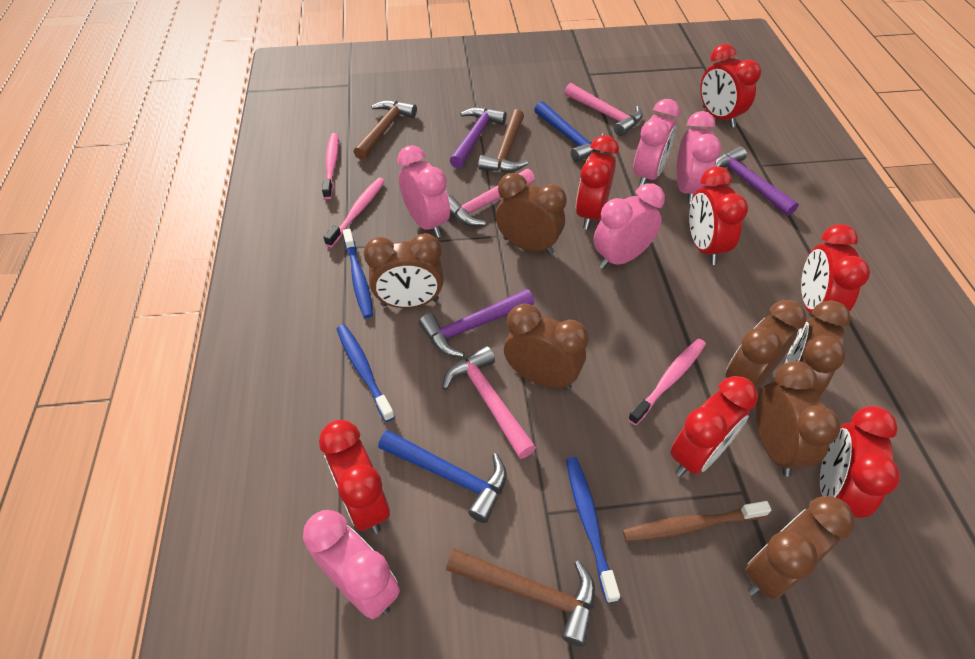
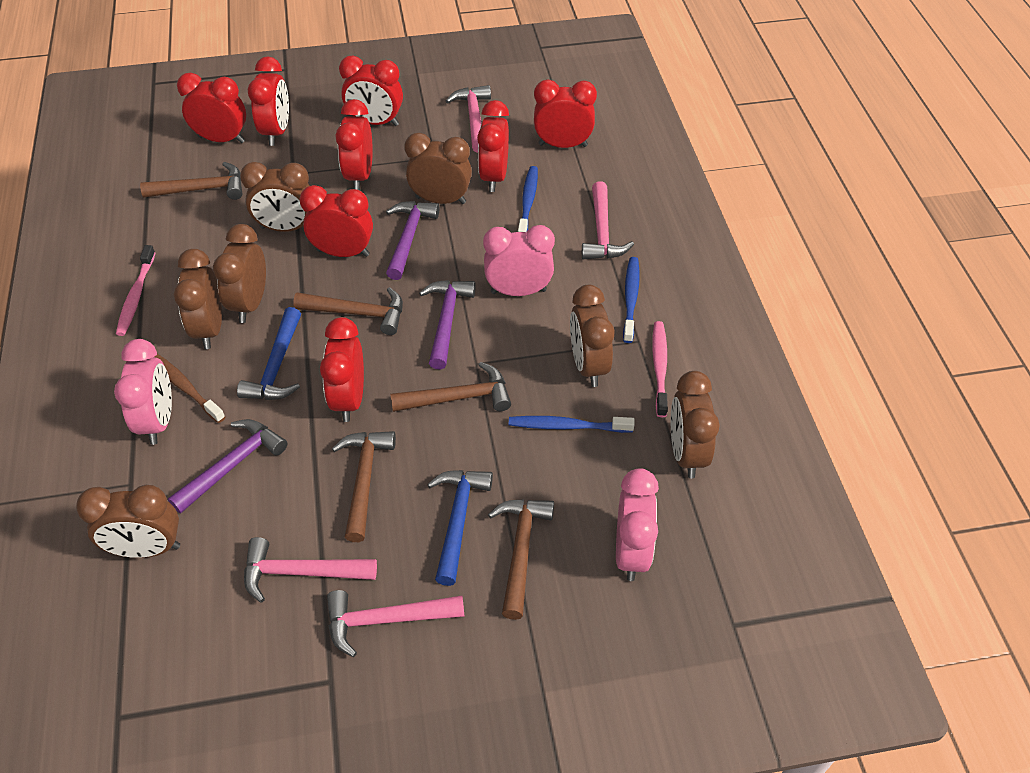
brown hammer: [354,100,417,160] [446,548,595,647] [478,109,528,172] = 3 -> [140,162,242,200] [293,287,403,335] [332,431,396,542] [390,362,511,412] [488,499,554,620] = 5
pink clock: [303,510,400,619] [397,145,450,238] [593,183,665,269] [633,99,680,187] [676,111,721,204] = 5 -> [114,339,172,445] [483,225,555,296] [616,468,659,581] = 3
pink hammer: [442,346,536,459] [448,169,535,226] [565,83,643,136] = 3 -> [244,537,377,603] [327,590,465,657] [446,85,491,153] [582,181,634,259] = 4
pink toothbrush: [322,133,339,199] [324,178,385,247] [628,338,706,425] = 3 -> [116,245,155,336] [652,321,668,417] = 2
red clock: [319,420,390,534] [576,135,619,230] [670,376,758,477] [689,167,748,265] [700,44,761,128] [801,224,870,314] [820,406,900,518] = 7 -> [177,73,246,143] [247,56,289,146] [300,185,373,257] [320,317,364,422] [336,99,373,190] [339,56,403,126] [477,100,509,192] [534,80,597,148] = 8

